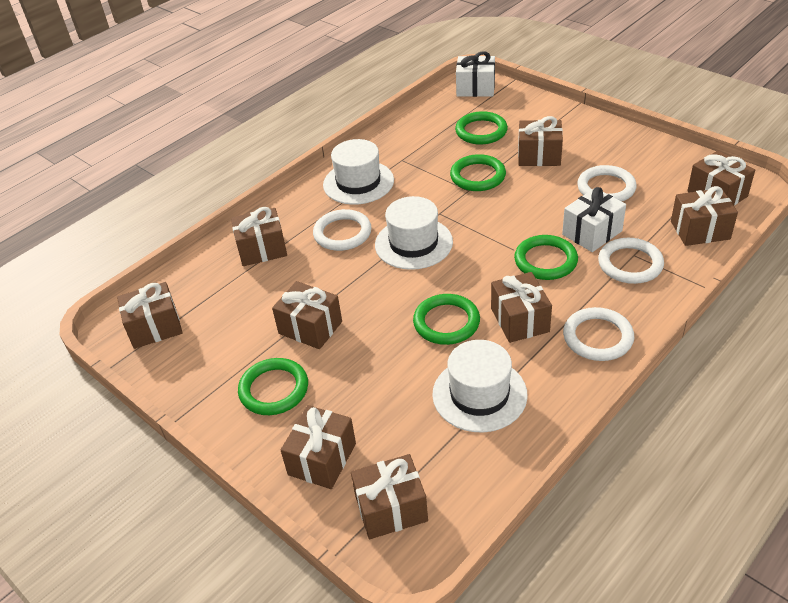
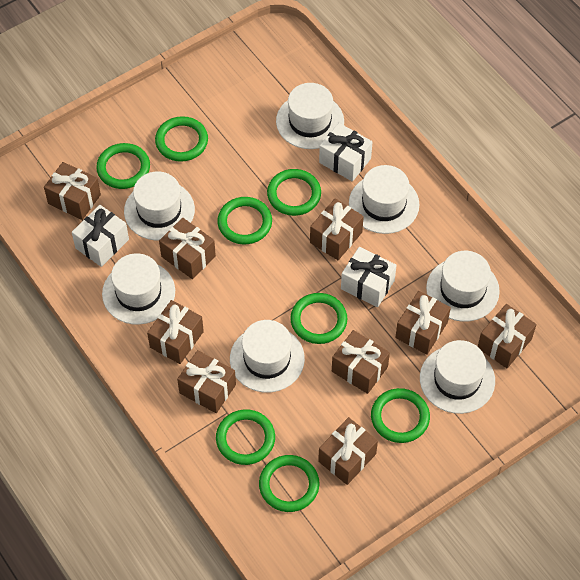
green ring: [238,358,308,415] [413,294,480,345] [450,154,506,191] [455,111,508,145] [514,235,578,280] = 5 -> [96,143,150,189] [155,116,208,162] [216,409,275,465] [217,197,272,244] [259,455,320,512] [267,169,321,216] [290,293,347,344] [371,388,430,443] = 8
white gift: [456,51,495,97] [562,187,626,252] = 2 -> [72,205,129,267] [319,123,372,182] [341,247,397,307] = 3
white hat: [323,139,394,205] [375,196,453,270] [432,340,528,432] = 3 -> [102,253,175,325] [124,172,195,240] [230,320,305,393] [276,83,344,149] [349,165,419,234] [420,340,495,414] [426,251,500,322] = 7
white ring: [313,209,372,251] [563,307,634,361] [577,165,637,202] [598,238,664,284] = 4 -> none = 0

